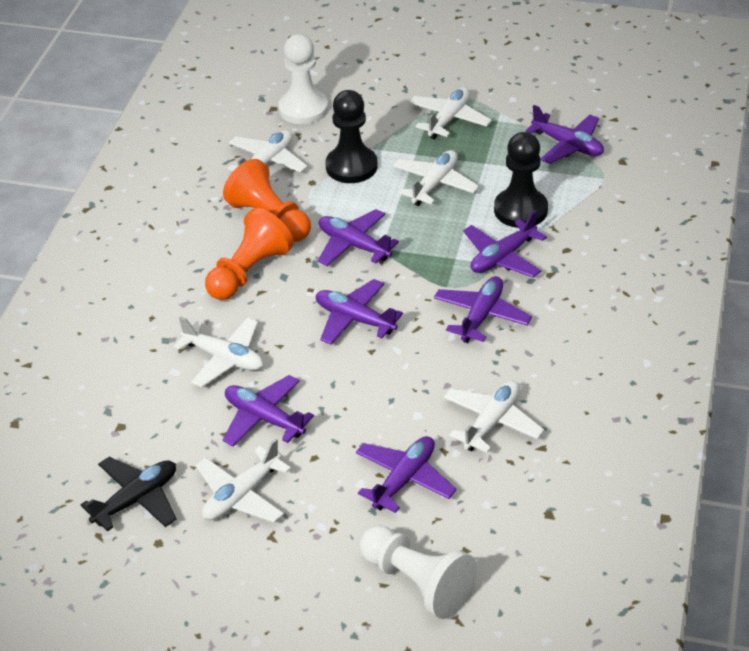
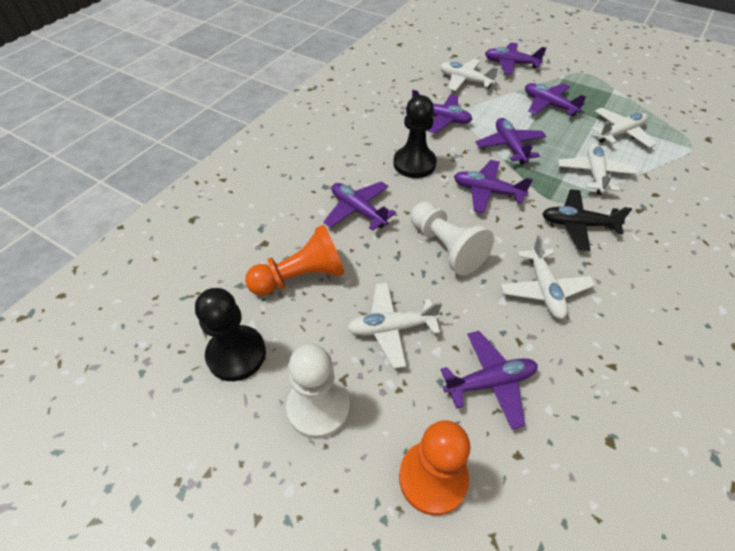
white plane: [174,316,263,387] [196,438,291,523] [228,130,307,173] [393,150,479,206] [409,87,492,139] [444,381,544,453] = 6 -> [347,283,442,369] [440,59,498,91] [501,235,595,319] [558,143,638,195] [591,108,656,148] = 5

